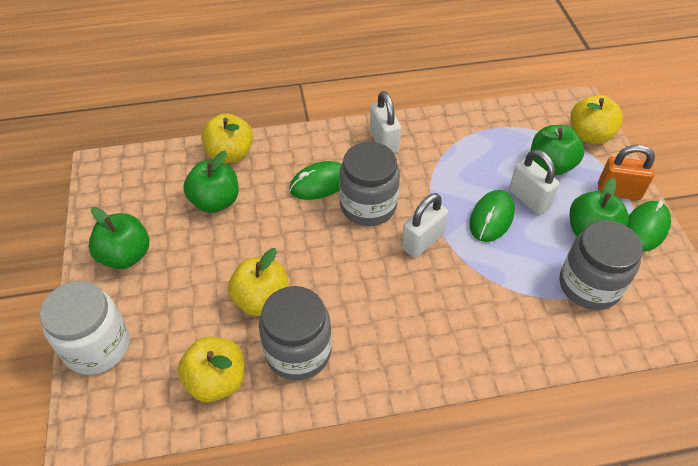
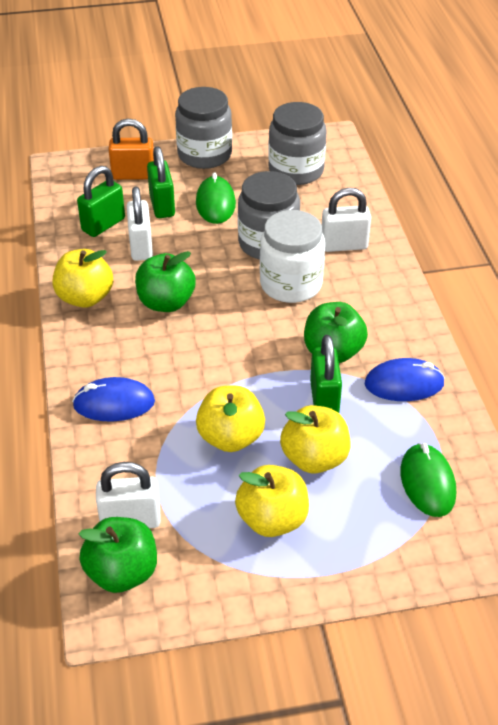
blue mouse: none = 0 -> [72,377,155,421] [365,358,445,401] = 2
green apple: [89,207,149,269] [183,151,239,213] [530,125,584,175] [570,178,629,236] = 4 -> [79,517,157,593] [135,251,196,312] [304,302,368,363] = 3
green mouse: [289,161,342,200] [469,190,515,242] [627,200,671,252] = 3 -> [196,172,236,224] [400,443,456,517] = 2
green padlock: none = 0 -> [77,166,125,237] [147,146,175,218] [310,335,342,413] = 3

